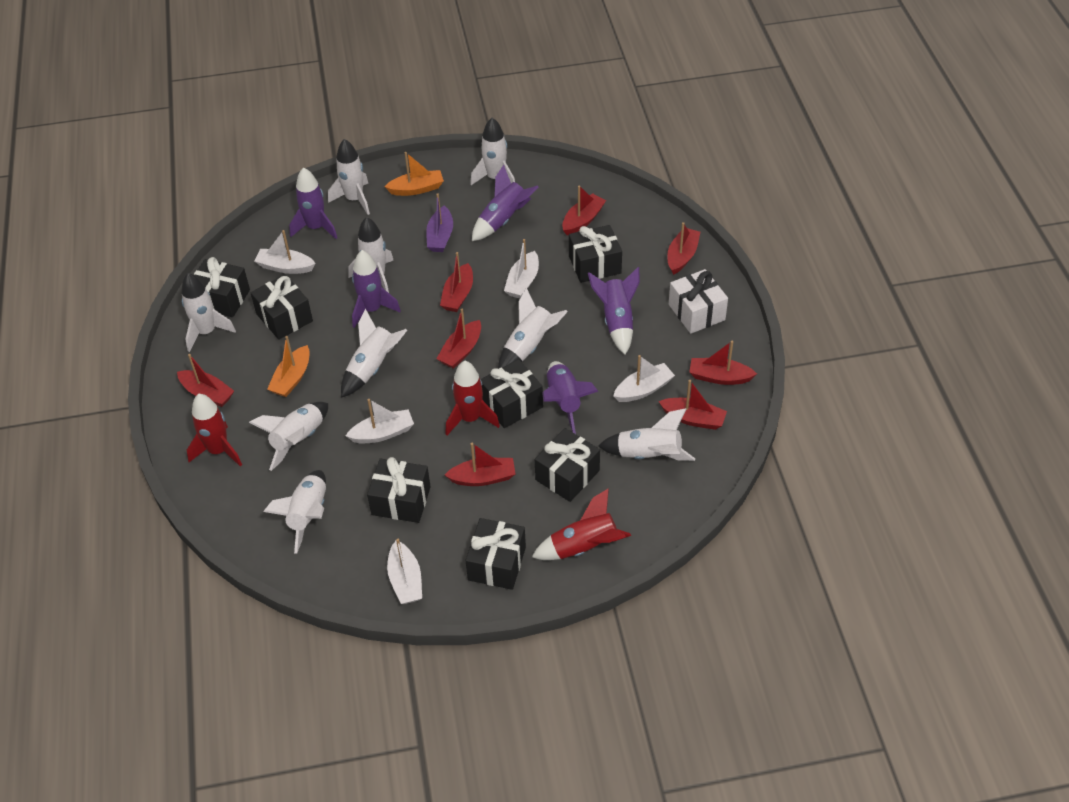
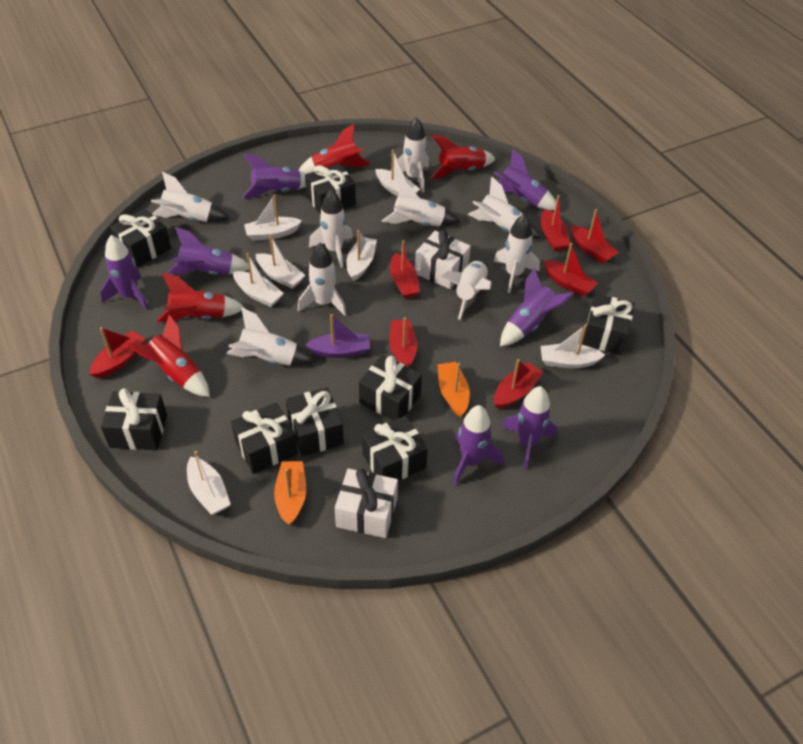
black gift: [194,257,250,317] [251,274,313,340] [367,457,431,523] [466,518,526,590] [480,359,543,428] [535,428,600,502] [569,225,622,283] = 7 -> [101,388,167,450] [110,209,171,267] [231,402,298,474] [286,387,344,457] [305,164,356,215] [359,355,422,420] [362,416,428,481] [582,294,635,355] = 8
purple rocket: [289,167,337,239] [352,250,401,328] [472,165,538,241] [542,361,598,434] [588,267,640,354] = 5 -> [100,235,149,310] [167,227,249,275] [242,153,307,199] [453,405,503,485] [489,149,556,210] [500,268,574,346] [501,386,557,470] = 7
red boat: [177,354,234,407] [436,309,481,369] [440,252,473,312] [445,443,515,486] [562,186,606,235] [659,380,727,430] [667,222,701,275] [689,341,757,385] = 8 -> [89,327,145,378] [389,317,417,367] [390,240,420,299] [494,359,543,409] [541,195,570,251] [543,243,598,296] [571,209,619,263] = 7
red rocket: [187,394,242,466] [445,361,500,435] [532,488,631,560] = 3 -> [128,315,210,397] [157,273,245,322] [299,124,371,174] [430,135,495,179] = 4
white boat: [254,230,316,274] [346,399,414,443] [387,539,422,604] [504,239,539,299] [613,355,675,402] = 5 -> [187,451,231,515] [233,253,284,307] [244,195,302,241] [256,235,305,289] [346,230,377,281] [375,149,420,196] [541,325,605,368] = 7
white gift: [669,269,728,334] = 1 -> [335,468,398,538] [415,230,471,289] = 2

